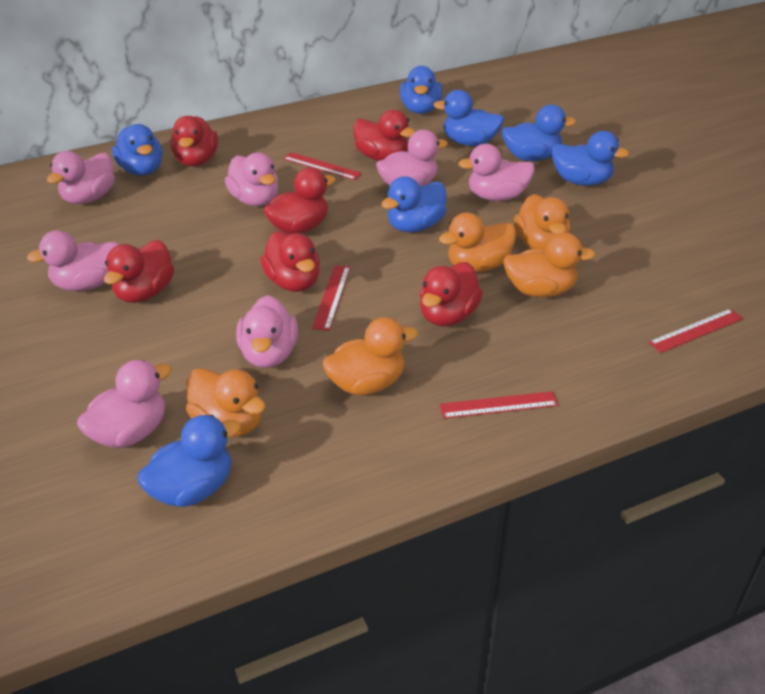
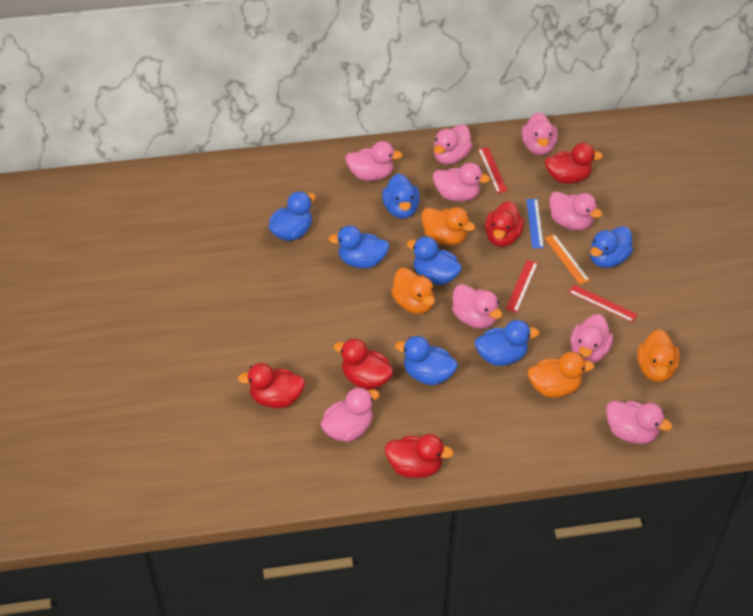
blue ruler: none = 0 -> [526,199,544,248] = 1
orange duck: [186,368,265,437] [323,317,418,395] [439,213,516,272] [503,232,596,297] [514,194,570,250] = 5 -> [391,268,435,314] [421,207,475,245] [528,352,595,398] [637,330,680,382] = 4
orange ruler: none = 0 -> [545,234,590,284] = 1
pink duck: [27,230,118,291] [47,151,115,204] [77,360,172,448] [225,152,278,206] [236,295,298,368] [376,130,448,187] [458,144,535,201] = 7 -> [321,387,380,442] [345,141,403,181] [433,163,490,202] [434,125,473,165] [452,284,502,329] [522,112,558,155] [550,191,602,231] [570,314,613,363] [606,401,672,444] = 9
red duck: [104,240,174,303] [170,116,218,167] [260,231,320,292] [263,167,336,234] [353,110,415,161] [420,262,483,326] = 6 -> [238,363,305,408] [334,339,394,390] [385,434,454,478] [485,201,524,247] [545,143,603,184] = 5
red ruler: [283,152,362,180] [312,265,351,331] [439,391,558,419] [649,309,743,353] = 4 -> [478,147,508,193] [506,260,538,313] [568,285,638,322] = 3

